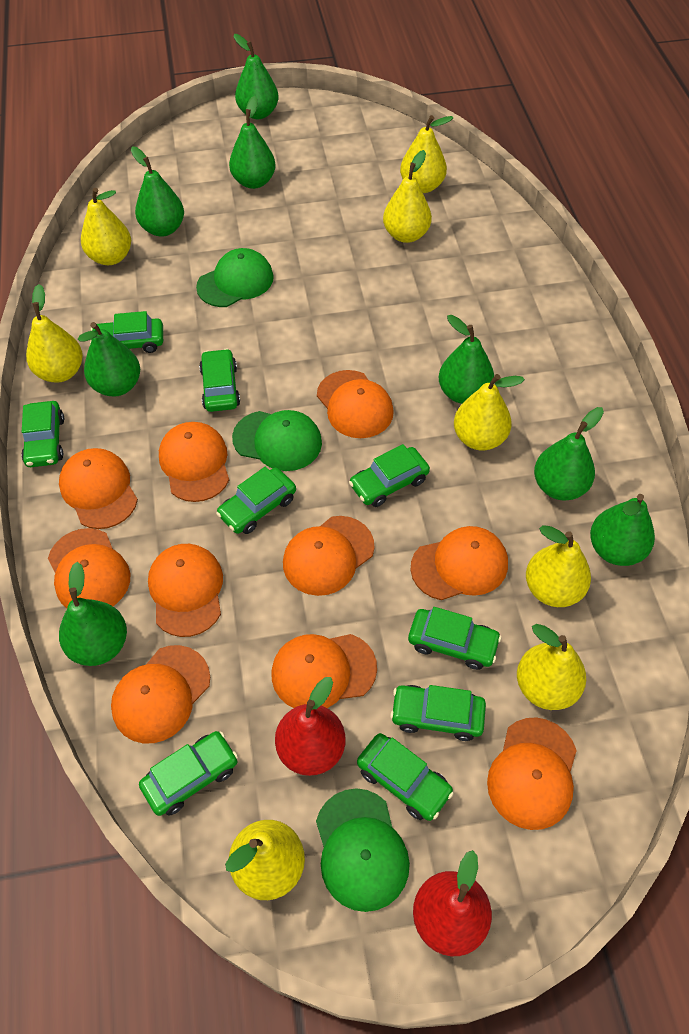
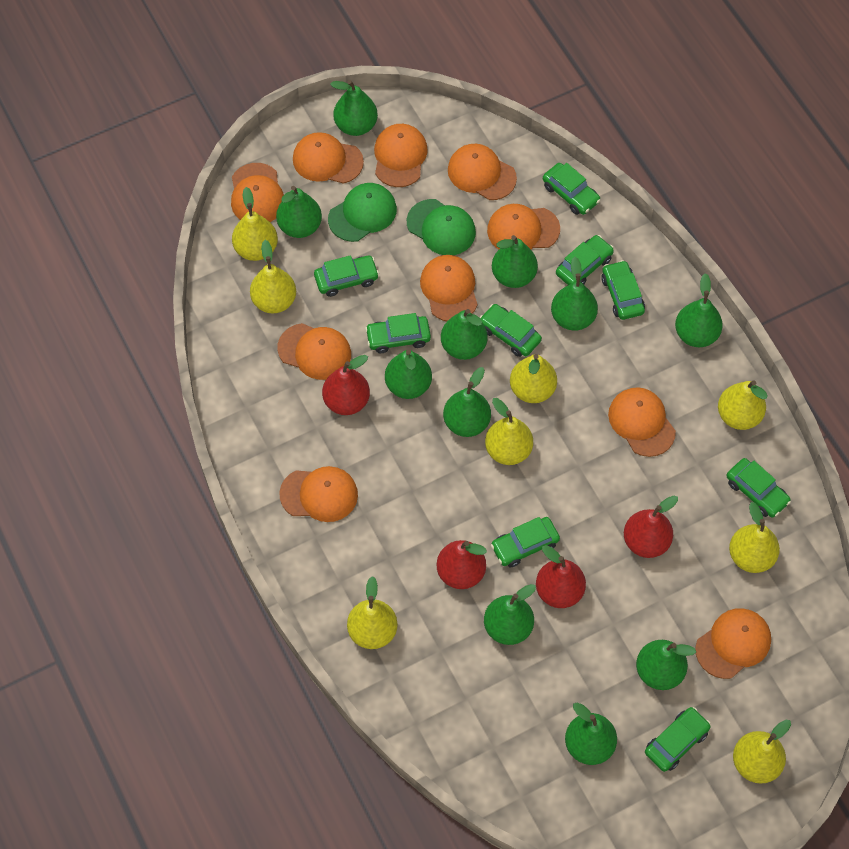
green cap: [196,248,274,307] [232,410,322,471] [316,788,410,912] = 3 -> [328,183,397,242] [407,199,476,255] = 2
green pear: [59,562,127,666] [78,322,140,396] [131,146,184,236] [229,96,276,189] [234,34,279,119] [439,315,494,404] [534,407,604,501] [590,494,655,566] = 8 -> [276,186,322,238] [330,80,378,136] [385,350,432,399] [441,309,488,360] [443,367,491,437] [484,584,536,645] [492,235,538,288] [551,257,598,331] [565,703,617,765] [636,640,696,690] [675,273,723,347] = 11
red pear: [275,677,345,776] [413,850,492,956] = 2 -> [322,355,370,415] [437,540,487,589] [536,545,586,608] [624,496,678,558] = 4

